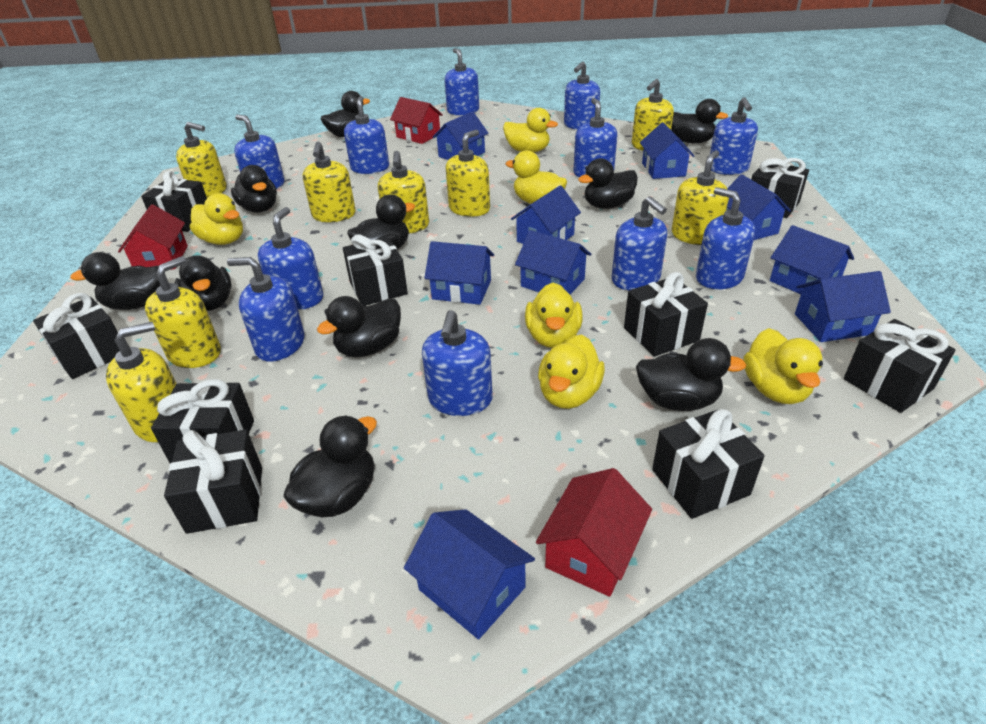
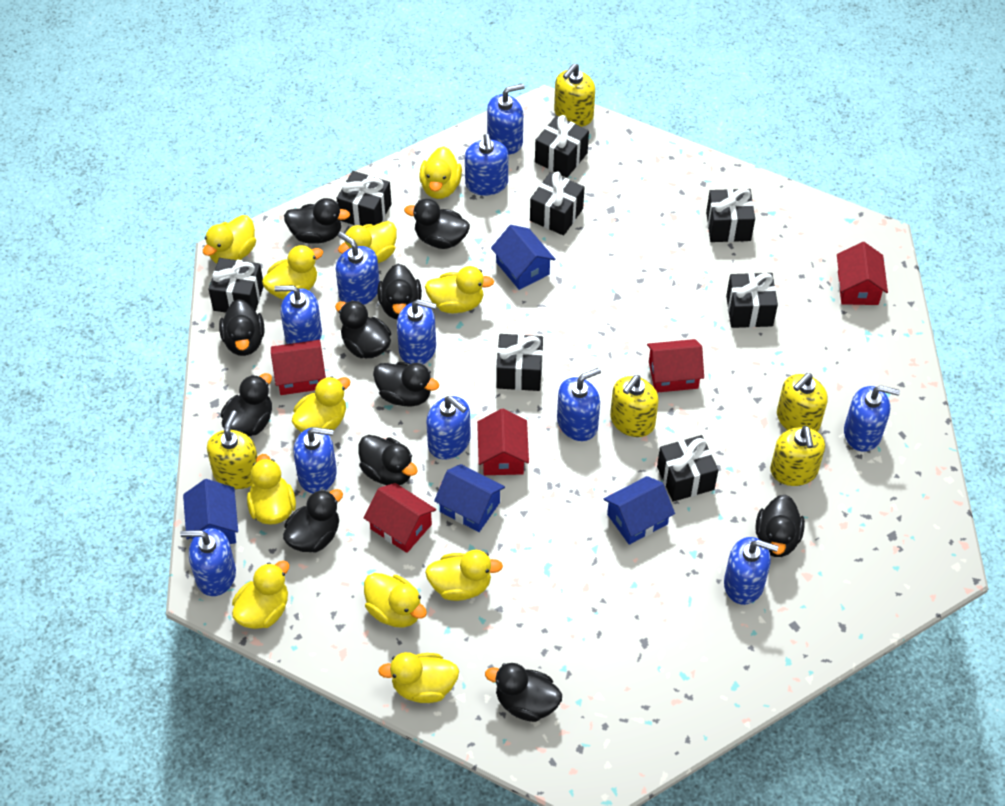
black duck: [70,252,161,310] [175,255,232,311] [231,165,277,213] [283,416,377,518] [317,296,401,357] [321,91,370,137] [347,195,415,249] [578,158,638,209] [636,338,746,411] [671,99,728,144] = 10 -> [219,299,264,356] [221,373,272,436] [283,489,343,552] [284,198,350,244] [335,300,391,358] [358,435,418,485] [373,362,439,407] [377,264,422,319] [404,199,470,249] [485,663,562,722] [755,494,805,557] = 11
black gift: [33,293,120,379] [141,171,207,232] [151,379,254,463] [164,430,262,534] [343,234,408,306] [624,272,708,357] [652,409,765,519] [751,158,809,218] [844,319,956,413] = 9 -> [208,258,264,312] [336,171,392,226] [496,334,543,391] [530,172,585,236] [535,115,589,178] [657,435,718,502] [706,188,755,242] [726,273,778,328] = 8
blue house: [404,509,535,639] [424,241,494,305] [433,111,488,160] [511,185,581,244] [515,230,591,294] [640,123,694,179] [726,174,791,240] [770,225,854,294] [795,271,891,342] = 9 -> [183,479,238,544] [434,464,505,532] [491,225,555,290] [604,476,675,545] = 4
red house: [118,204,188,270] [390,97,443,144] [536,468,652,597] = 3 -> [271,340,326,395] [364,483,436,553] [477,409,529,475] [647,339,704,393] [837,242,888,305] = 5
yellow duck: [190,193,243,245] [503,108,558,152] [506,150,567,204] [525,283,583,348] [538,334,605,409] [743,328,823,404] = 6 -> [203,215,256,263] [232,560,289,629] [247,454,296,525] [262,245,323,299] [292,376,350,432] [338,221,397,263] [364,573,427,628] [378,652,459,703] [419,147,462,199] [425,266,494,313] [425,550,503,601] = 11
yellow soap dispenser: [106,322,177,442] [145,256,221,368] [176,122,227,198] [303,142,356,222] [378,151,429,233] [446,130,490,217] [632,79,674,151] [672,150,729,245] = 8 -> [207,410,258,489] [554,63,595,127] [610,375,659,437] [770,426,825,486] [777,373,827,432] = 5

